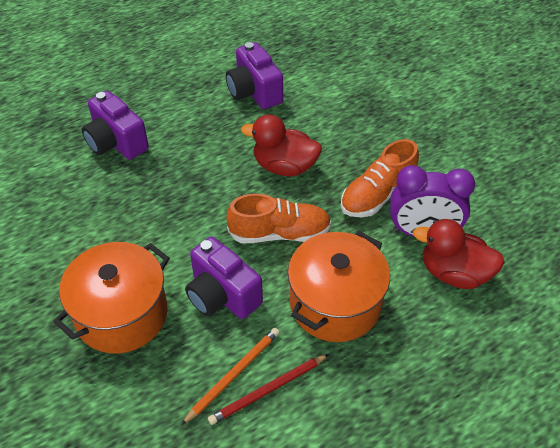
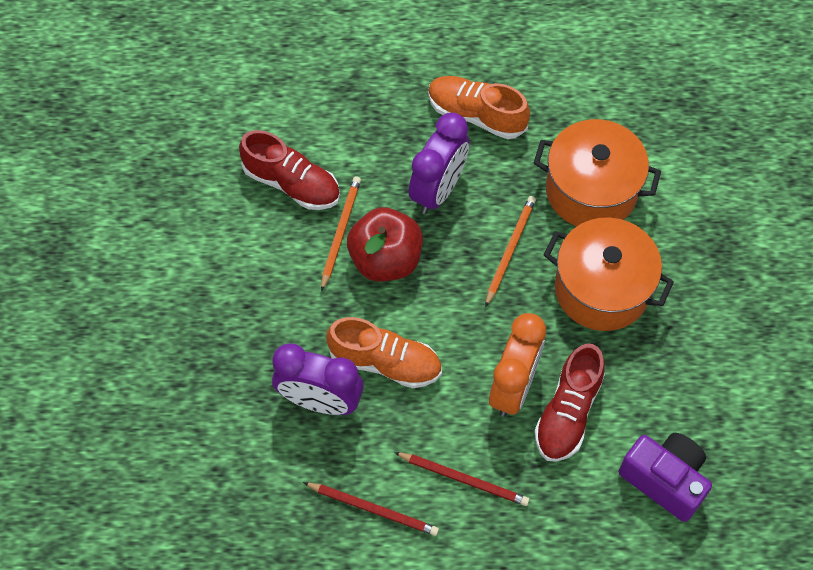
orange clock: none = 0 -> [489,313,546,417] = 1
orange pencil: [181,328,280,425] = 1 -> [321,176,361,291] [485,196,536,307] = 2
purple camera: [82,91,149,160] [185,236,263,319] [226,42,283,109] = 3 -> [619,433,712,522] = 1
purple clock: [390,165,475,237] = 1 -> [272,343,364,415] [408,113,469,214] = 2
red apple: none = 0 -> [347,207,423,281] = 1
red duck: [241,114,322,176] [413,219,505,289] = 2 -> none = 0
red pencil: [208,354,329,425] = 1 -> [303,482,439,536] [394,452,530,506] = 2
red shoe: none = 0 -> [239,130,340,210] [534,344,605,462] = 2

